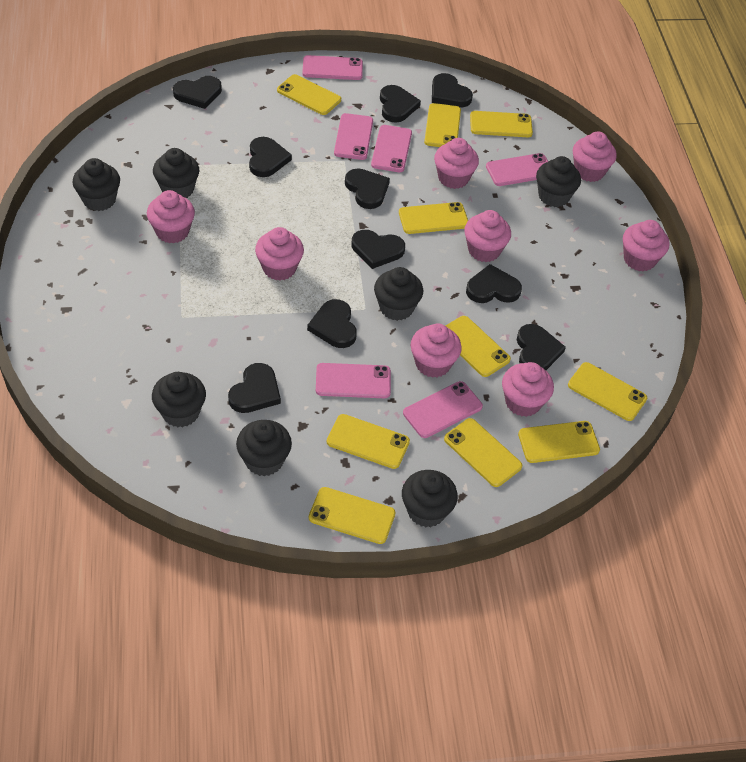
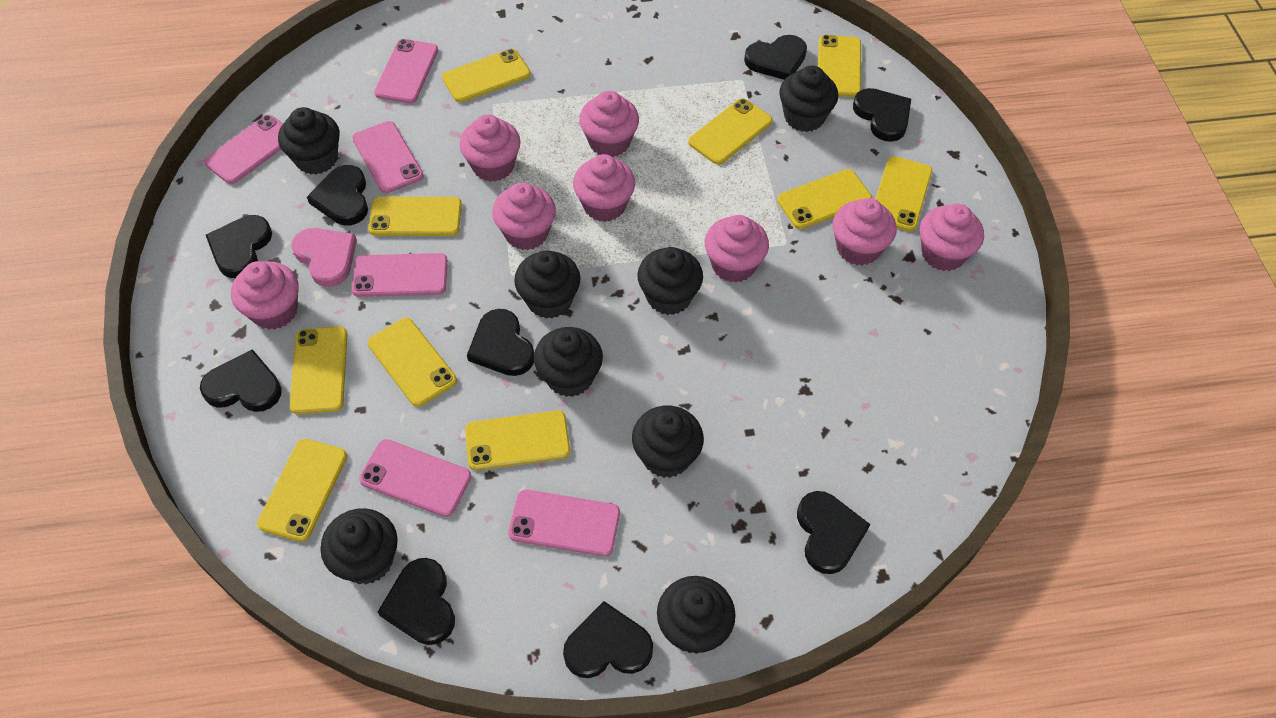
black cupcake: [73,158,120,211] [152,372,206,427] [153,148,199,198] [236,420,292,476] [374,267,423,321] [402,470,458,527] [536,156,581,207] = 7 -> [278,107,340,174] [320,508,398,585] [514,250,581,319] [534,327,603,397] [632,405,704,478] [637,247,703,315] [657,576,736,654] [780,65,838,132] = 8
black heart: [173,76,222,109] [228,363,281,413] [249,137,292,177] [307,299,357,348] [345,169,390,209] [351,230,405,269] [380,85,421,123] [432,73,473,107] [466,264,522,303] [517,324,566,370] = 10 -> [200,349,282,412] [206,215,272,278] [307,165,368,225] [378,558,455,645] [467,309,534,376] [563,601,653,678] [744,35,807,80] [797,491,870,574] [853,88,911,142] = 9
pink heart: none = 0 -> [291,228,357,287] = 1

